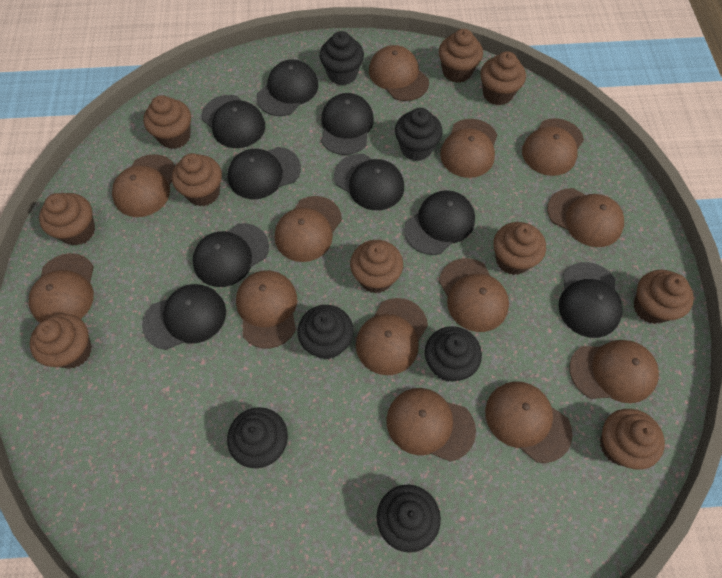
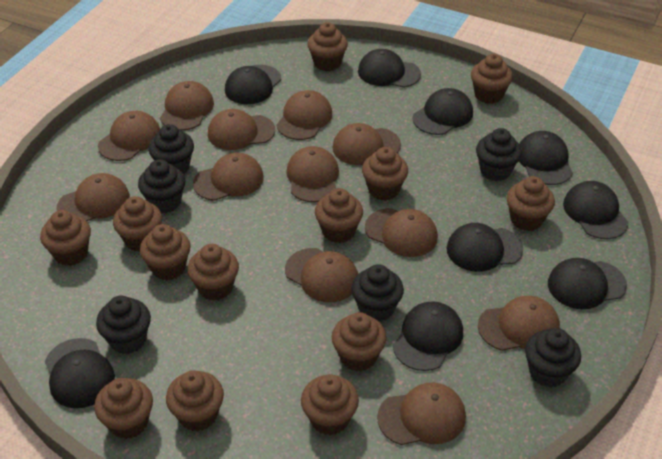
brown cap: [29,253,94,323] [112,154,175,217] [236,270,297,348] [275,196,342,262] [356,298,428,375] [369,45,429,101] [386,388,476,462] [439,258,509,332] [440,119,497,178] [485,381,573,463] [522,118,584,176] [547,188,624,247] [569,340,659,403] = 13 -> [56,173,130,221] [98,111,160,161] [160,81,214,131] [193,152,264,201] [208,109,275,150] [276,90,332,140] [285,248,358,302] [286,146,339,202] [332,123,401,165] [365,208,438,257] [377,382,466,445] [478,296,560,351] = 12
brown cupcake: [30,313,92,369] [39,193,95,246] [143,95,191,149] [172,153,222,206] [350,240,403,293] [439,29,483,83] [480,51,526,105] [493,222,546,275] [600,409,665,470] [634,270,694,324] = 10 -> [40,210,91,266] [94,378,153,439] [113,196,162,252] [140,224,191,280] [166,370,224,431] [187,244,239,301] [301,374,359,435] [307,22,348,71] [315,188,363,243] [332,312,386,372] [362,147,408,200] [471,54,513,104] [506,176,555,231] = 13

